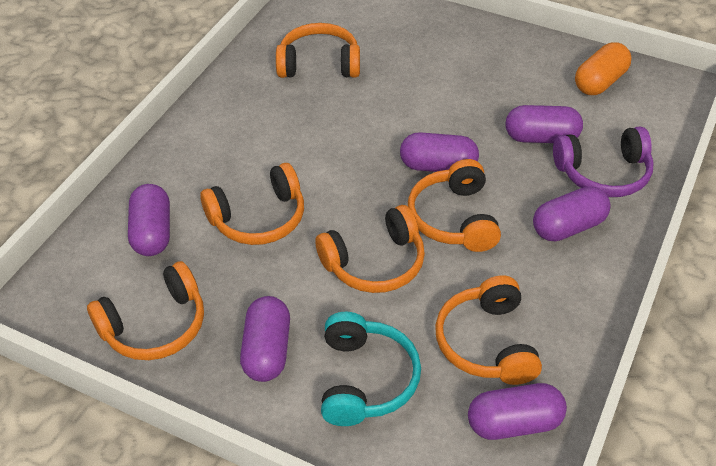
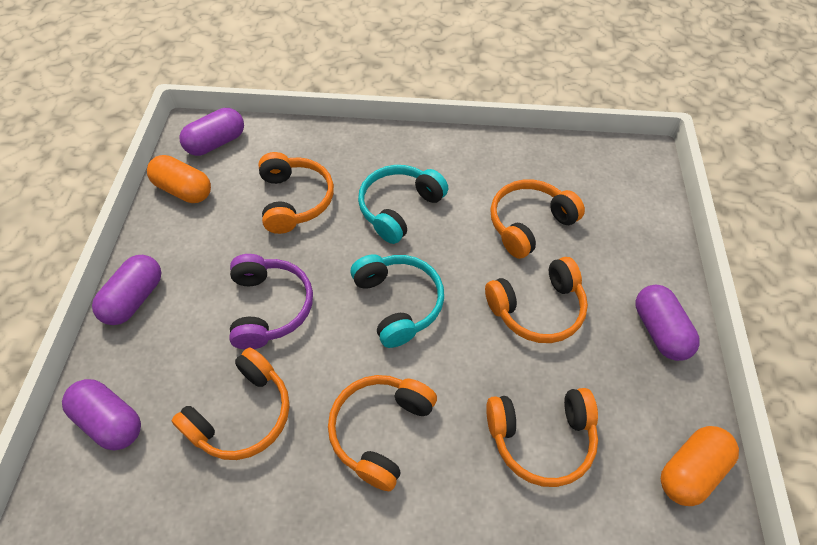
orange capsule: [575,43,631,95] = 1 -> [147,155,211,203] [661,426,739,506] = 2
purple capsule: [128,184,170,256] [240,296,290,382] [400,132,479,172] [468,383,567,440] [505,105,583,143] [533,186,611,241] = 6 -> [62,379,141,450] [92,255,161,325] [179,108,244,156] [635,285,700,361] = 4
turquoise headphones: [321,312,421,426] = 1 -> [351,254,444,348] [358,165,448,244] = 2

